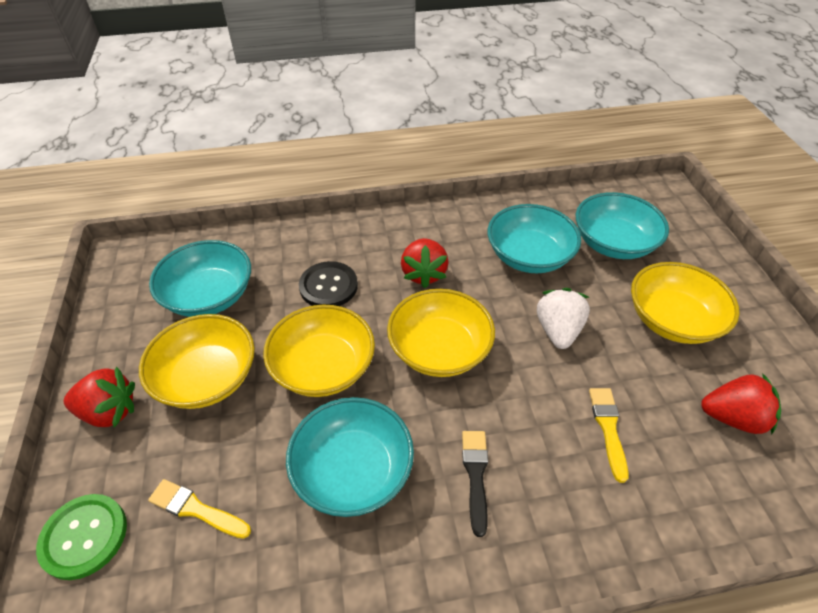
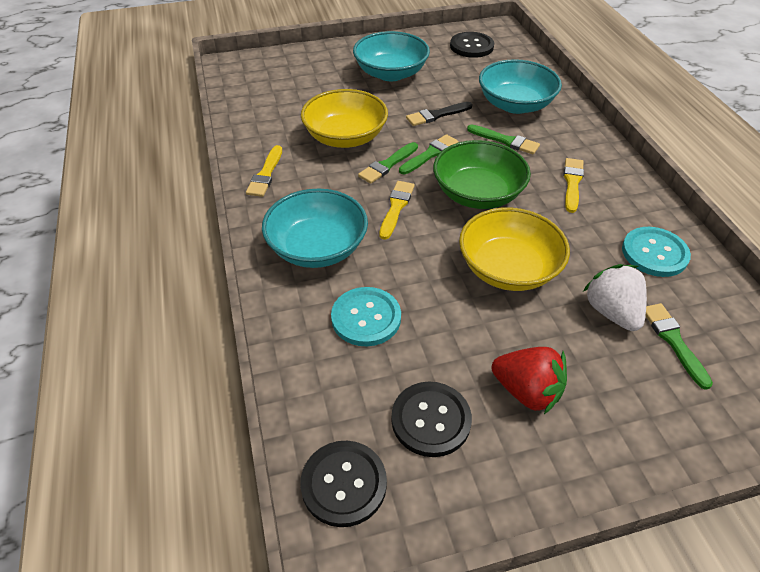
black button: [299,261,358,306] = 1 -> [300,441,387,527] [391,382,472,457] [450,32,494,58] = 3
green bowl: none = 0 -> [433,140,531,209] = 1
green brush: none = 0 -> [358,142,418,184] [399,134,459,174] [467,125,540,154] [646,303,713,390] = 4
green button: [36,494,127,580] = 1 -> none = 0
red strawberry: [64,367,135,427] [401,238,449,288] [701,373,781,435] = 3 -> [492,347,567,414] = 1
turquoise bowl: [149,240,251,317] [286,397,414,517] [488,204,581,273] [576,192,669,259] = 4 -> [262,189,368,268] [353,31,430,81] [479,59,562,114] = 3
turquoise button: none = 0 -> [331,287,401,346] [622,227,691,277] = 2
yellow bowl: [139,314,255,409] [263,305,375,397] [387,289,495,377] [631,262,740,344] = 4 -> [301,89,388,148] [459,207,570,291] = 2
yellow brush: [148,479,251,539] [589,388,629,483] = 2 -> [246,145,282,197] [379,181,415,240] [564,158,584,213] = 3

